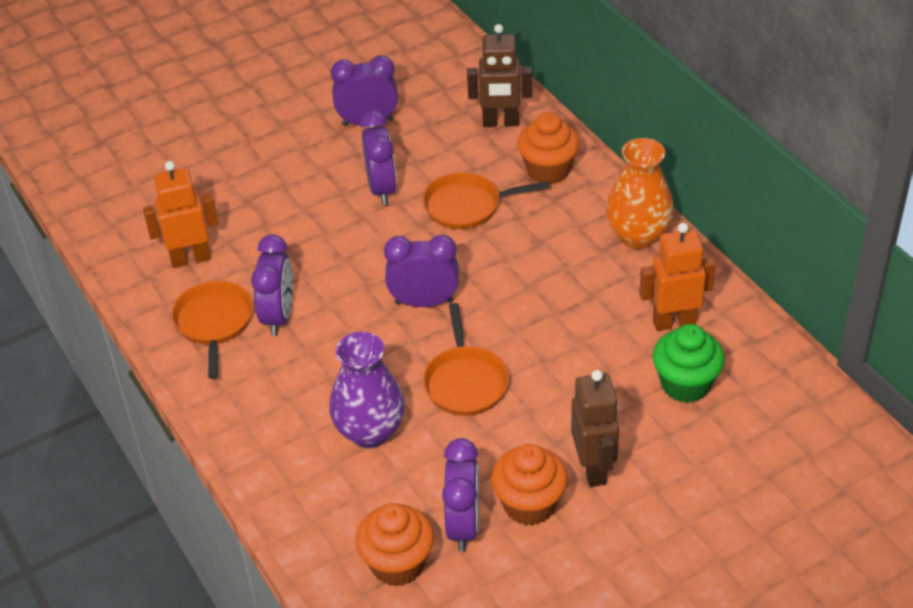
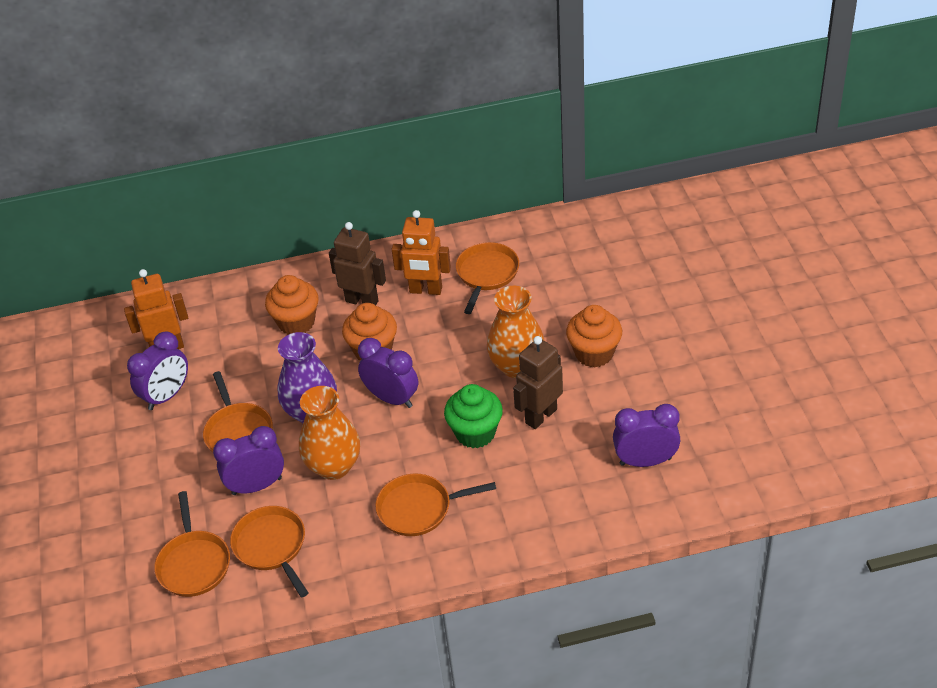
orange pan: [171,281,253,379] [423,172,549,229] [423,303,509,416] = 3 -> [154,491,230,597] [203,371,273,452] [230,506,309,597] [375,474,496,536] [456,242,519,314] = 5
orange vase: [606,138,674,249] = 1 -> [299,386,360,480] [487,286,545,378] = 2
purple clock: [251,235,293,336] [331,55,398,126] [360,111,397,205] [384,235,459,307] [442,438,479,551] = 5 -> [127,331,188,410] [213,426,284,495] [358,338,418,408] [613,404,680,467] = 4

